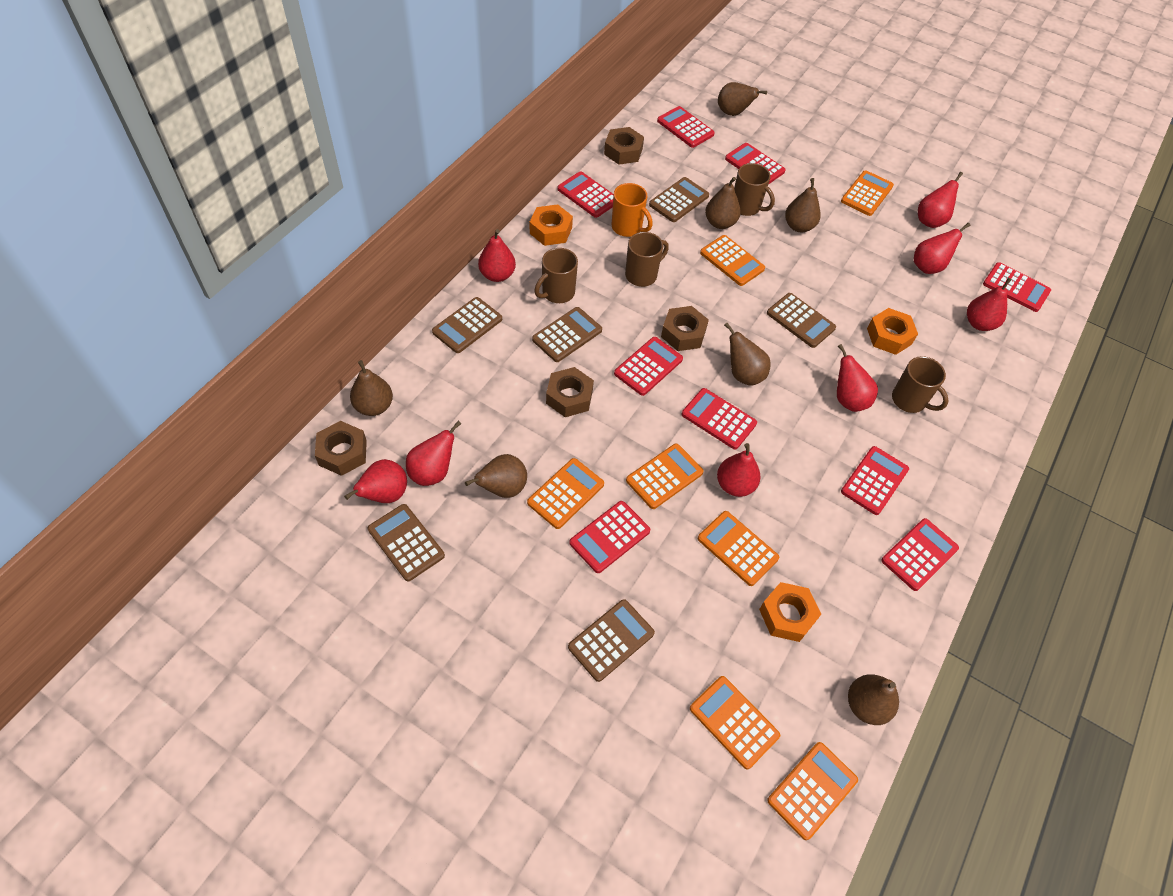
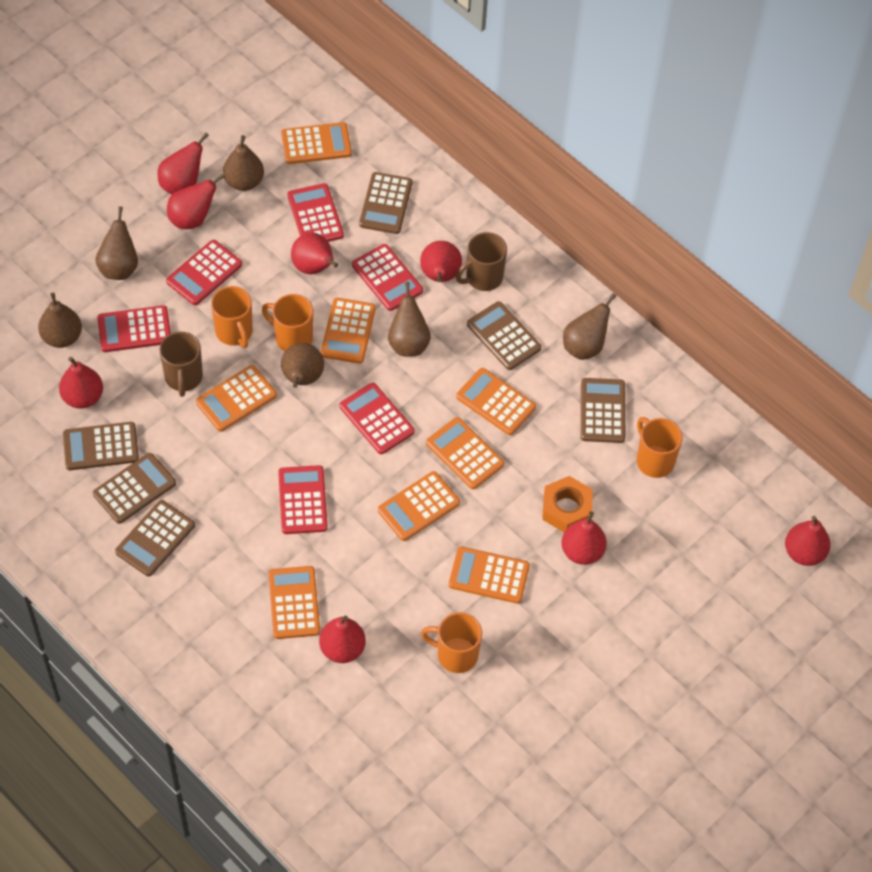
brown mug: [534,248,578,303] [625,232,669,287] [734,163,775,216] [892,356,949,413] = 4 -> [159,332,203,397] [456,232,507,291] = 2
brown nut: [315,421,367,476] [546,367,594,417] [604,127,644,165] [661,306,709,351] = 4 -> none = 0
brown pear: [350,360,393,416] [465,454,527,498] [705,177,741,229] [718,82,767,116] [724,323,771,386] [785,178,821,232] [848,675,899,725] = 7 -> [38,293,82,348] [95,206,138,280] [223,135,264,191] [281,343,324,388] [388,282,431,357] [563,293,616,360] = 6
orange calculator: [527,458,604,529] [626,444,704,509] [690,676,780,769] [698,511,779,586] [700,235,765,286] [767,742,858,840] [841,170,894,216] = 7 -> [196,365,277,432] [268,566,320,639] [281,122,352,164] [321,298,376,364] [378,471,460,541] [426,417,504,489] [449,547,530,604] [456,368,536,435] = 8
orange mug: [612,183,653,237] = 1 -> [211,286,253,348] [262,294,313,351] [421,612,482,673] [637,417,683,478] = 4
orange nut: [530,204,573,246] [759,582,821,642] [867,308,918,355] = 3 -> [542,476,593,532] = 1
red calculator: [558,171,614,218] [569,501,650,573] [614,337,683,396] [657,106,715,148] [682,388,757,450] [725,143,786,184] [841,446,909,515] [881,518,959,591] [983,262,1051,312] = 9 -> [97,305,171,352] [166,240,242,305] [278,465,328,534] [287,183,344,242] [340,383,415,454] [352,244,423,311] = 6

